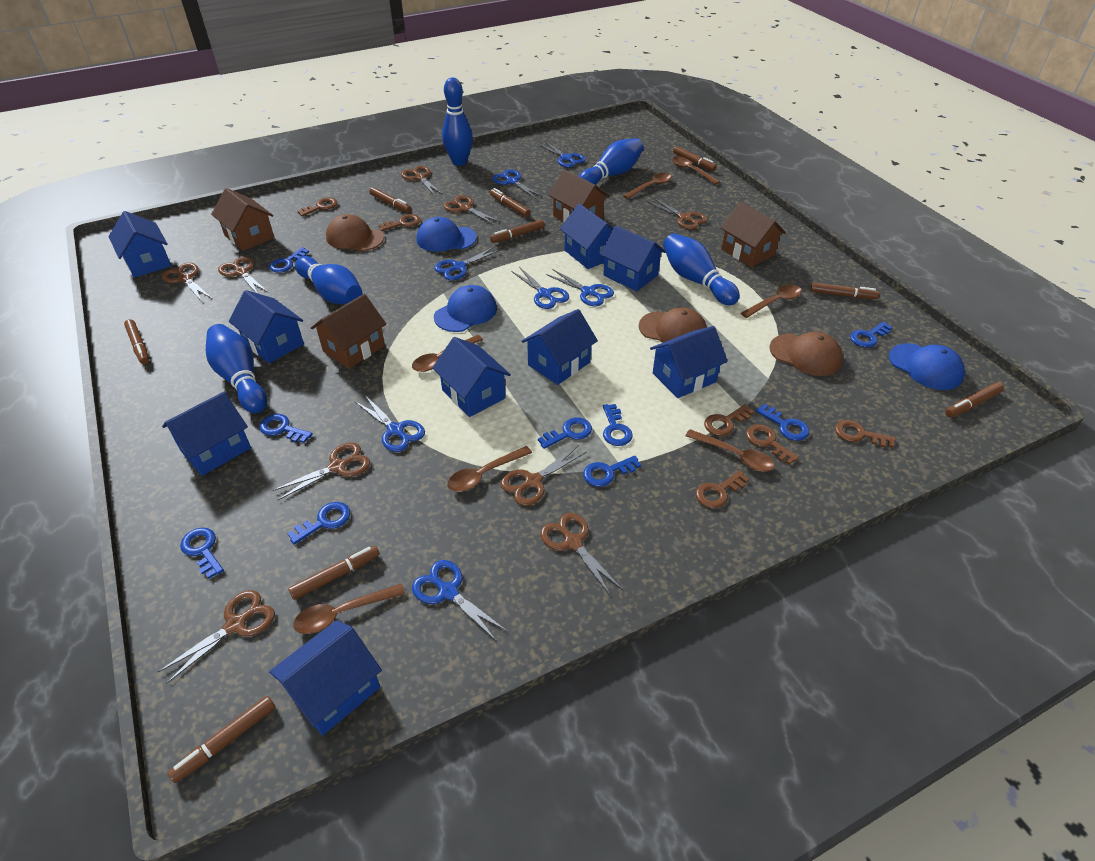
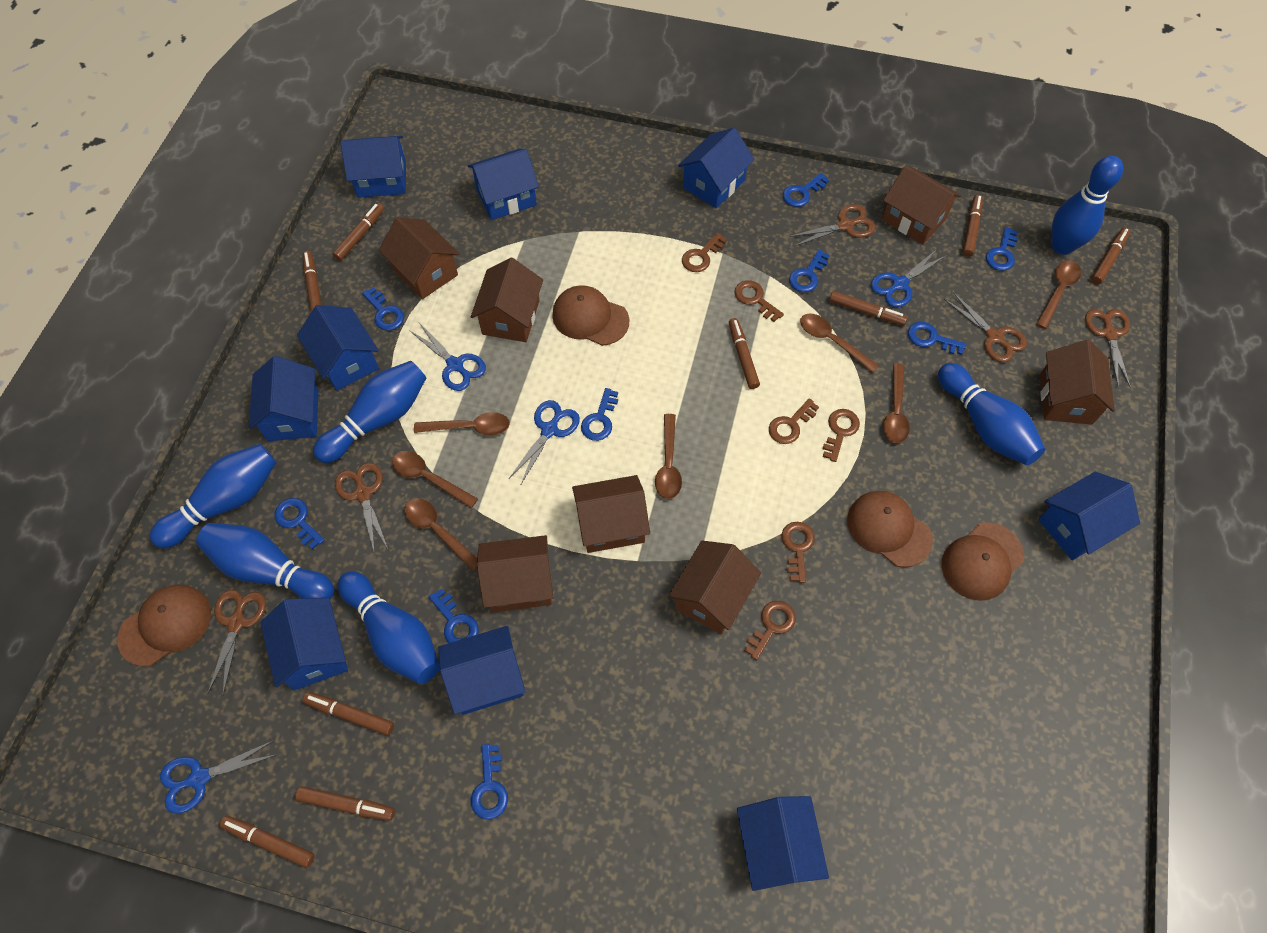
blue bowling pin: [206,324,267,413] [295,256,363,304] [442,77,473,166] [579,138,644,185] [663,233,740,305] = 5 -> [150,444,277,549] [196,523,334,599] [313,361,426,463] [338,571,440,684] [938,363,1045,465] [1052,155,1123,255] = 6
blue cap: [417,217,477,252] [434,285,497,332] [889,343,965,390] = 3 -> none = 0
blue scissors: [356,396,425,452] [412,560,508,640] [434,246,501,280] [492,170,543,199] [511,267,569,309] [538,141,586,168] [546,269,614,306] = 7 -> [160,740,278,813] [409,323,486,391] [509,400,580,484] [871,249,947,307] = 4
brown cap: [326,214,384,251] [639,307,707,343] [770,332,843,376] = 3 -> [117,585,211,667] [552,285,629,346] [847,491,933,568] [942,522,1024,601] = 4
brown house: [211,188,275,251] [311,294,386,369] [549,170,609,222] [721,202,786,267] = 4 -> [379,217,460,299] [471,258,543,342] [477,535,554,612] [572,475,650,553] [668,540,761,634] [882,165,961,244] [1040,339,1115,424] = 7
brown scissors: [158,590,275,684] [162,263,211,302] [218,257,269,293] [272,442,370,500] [401,166,442,196] [444,195,501,225] [500,446,587,506] [540,513,623,596] [647,198,708,230] = 9 -> [208,590,266,695] [335,463,388,554] [789,204,875,246] [944,292,1027,362] [1085,309,1131,388] = 5

